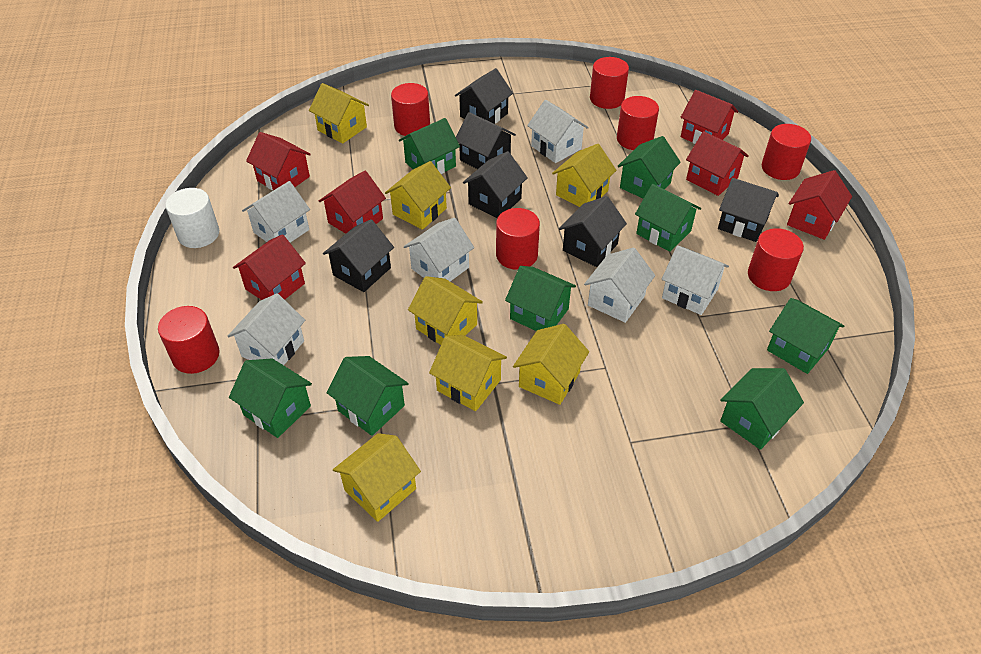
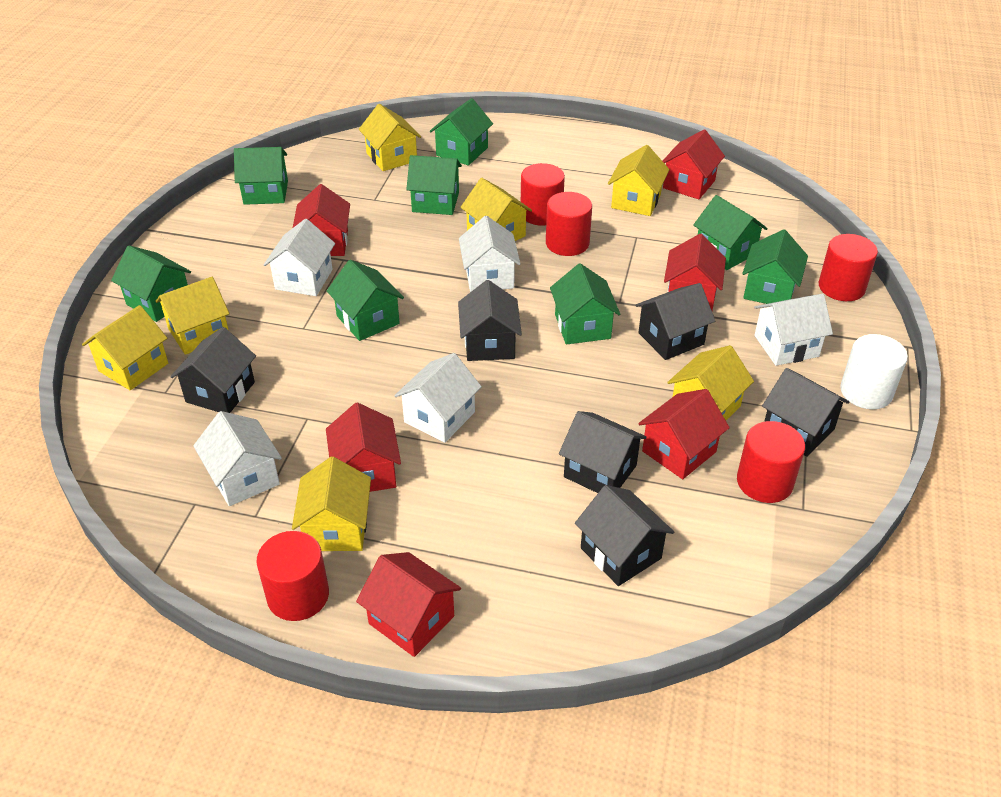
red cylinder: [158,306,220,374] [391,83,430,136] [496,208,540,270] [590,57,629,109] [617,96,659,150] [748,228,804,291] [762,124,811,180] = 7 -> [256,531,329,621] [521,163,565,226] [546,192,592,256] [737,421,805,503] [819,234,878,301] = 5
white house: [228,293,305,365] [242,181,310,243] [404,218,474,281] [527,100,589,163] [584,247,655,323] [662,245,729,315] = 6 -> [193,411,282,506] [264,219,335,296] [394,353,482,443] [459,216,521,292] [754,294,833,366] = 5

